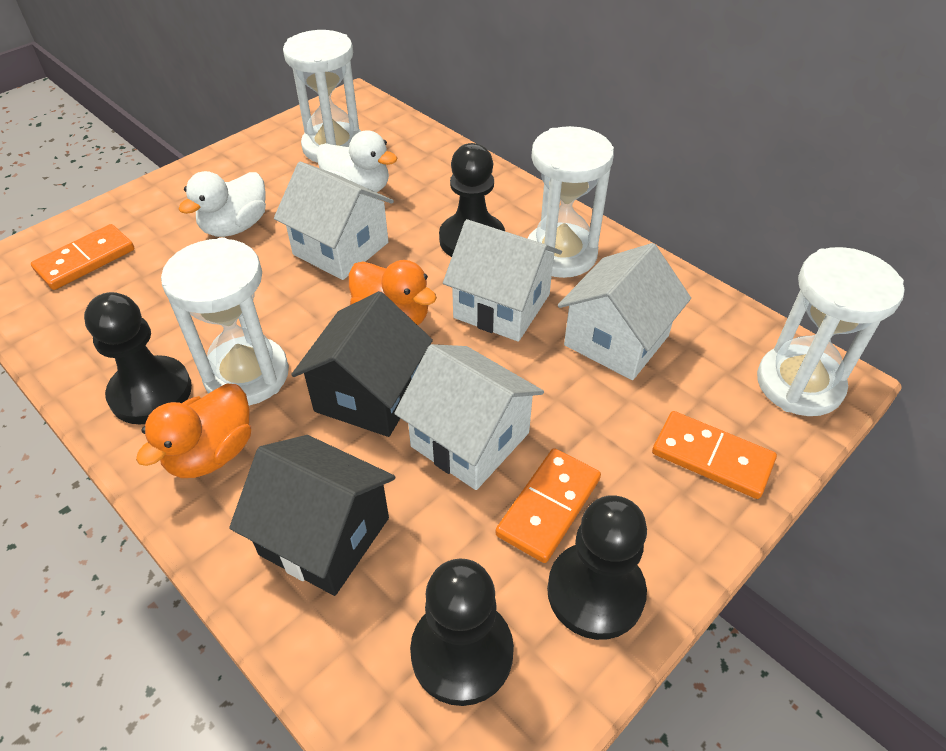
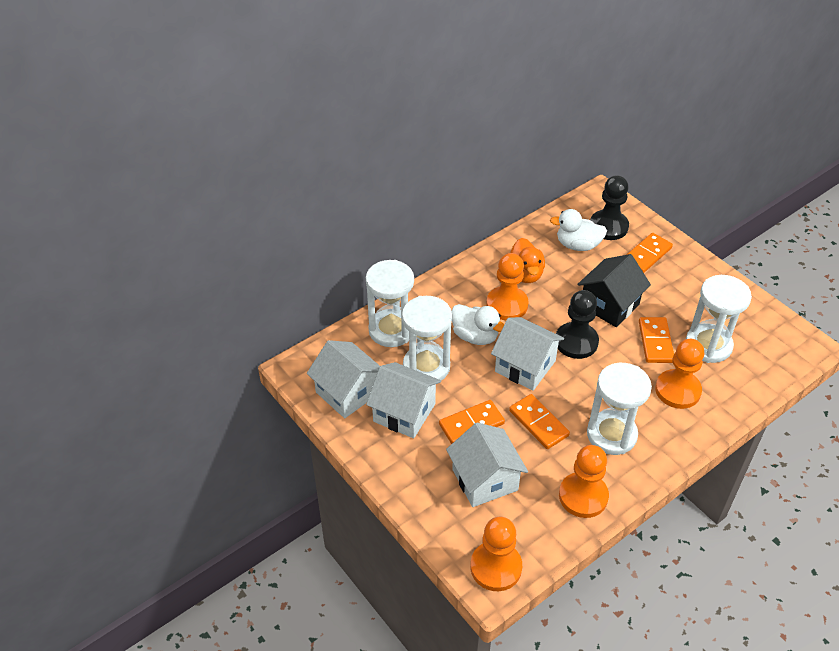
black house: [229,435,395,596] [291,291,433,437] = 2 -> [577,254,651,327] = 1
black pawn: [84,292,192,425] [410,559,514,706] [439,143,505,257] [547,495,647,640] = 4 -> [556,290,599,359] [590,175,629,240] = 2
orange domino: [31,224,135,290] [496,448,601,563] [652,411,777,499] = 3 -> [439,400,505,444] [509,394,570,449] [626,233,673,273] [639,317,674,363] = 4
orange duck: [136,383,251,478] [349,260,437,325] = 2 -> [510,238,545,283] = 1
orange pawn: none = 0 -> [470,517,522,591] [486,253,529,320] [559,445,609,518] [655,339,704,409] = 4

